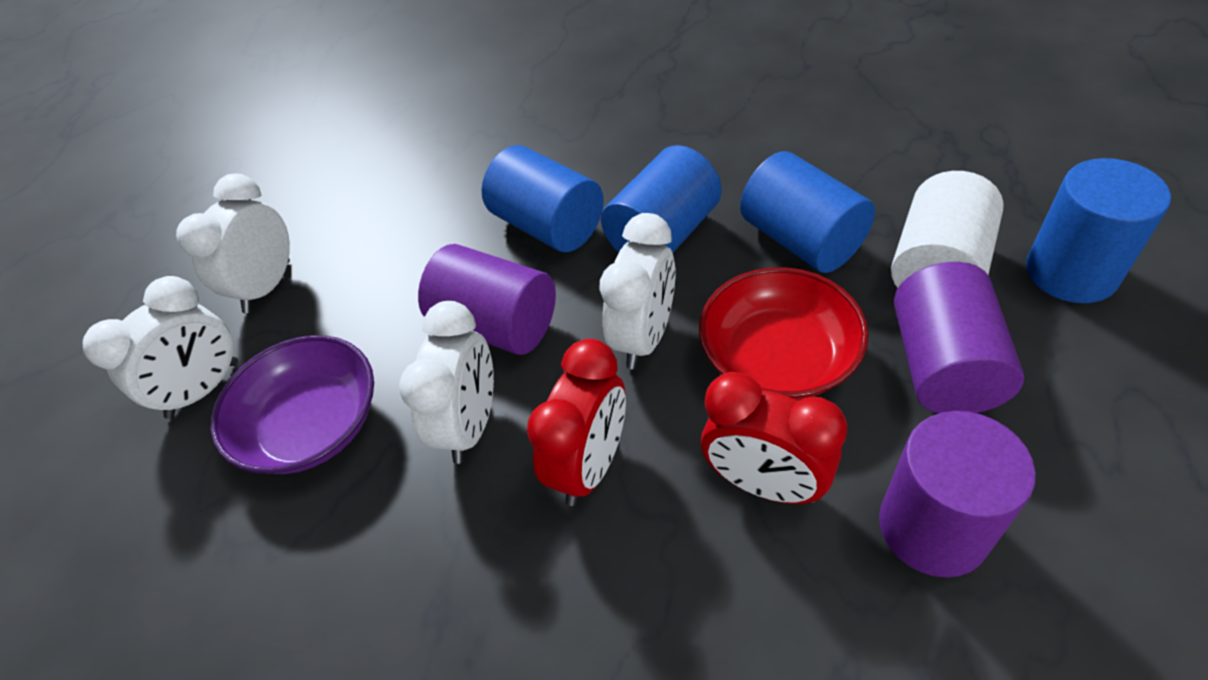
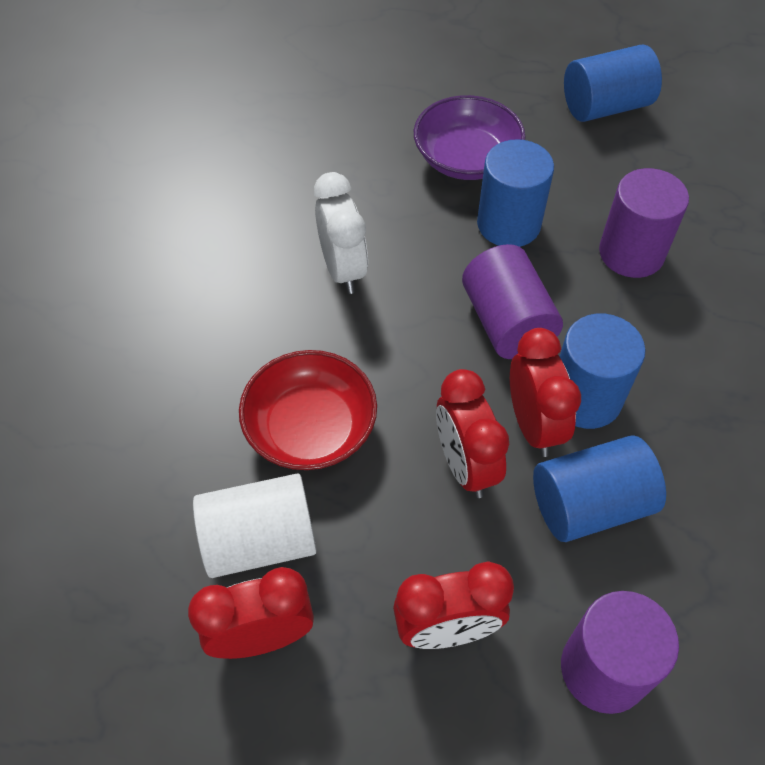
red clock: [527,339,626,506] [701,372,848,504] = 2 -> [188,567,314,659] [393,561,514,649] [436,369,509,498] [510,328,581,457] = 4
white clock: [83,276,238,419] [176,174,290,313] [399,301,494,464] [599,213,676,369] = 4 -> [314,172,368,294] = 1

